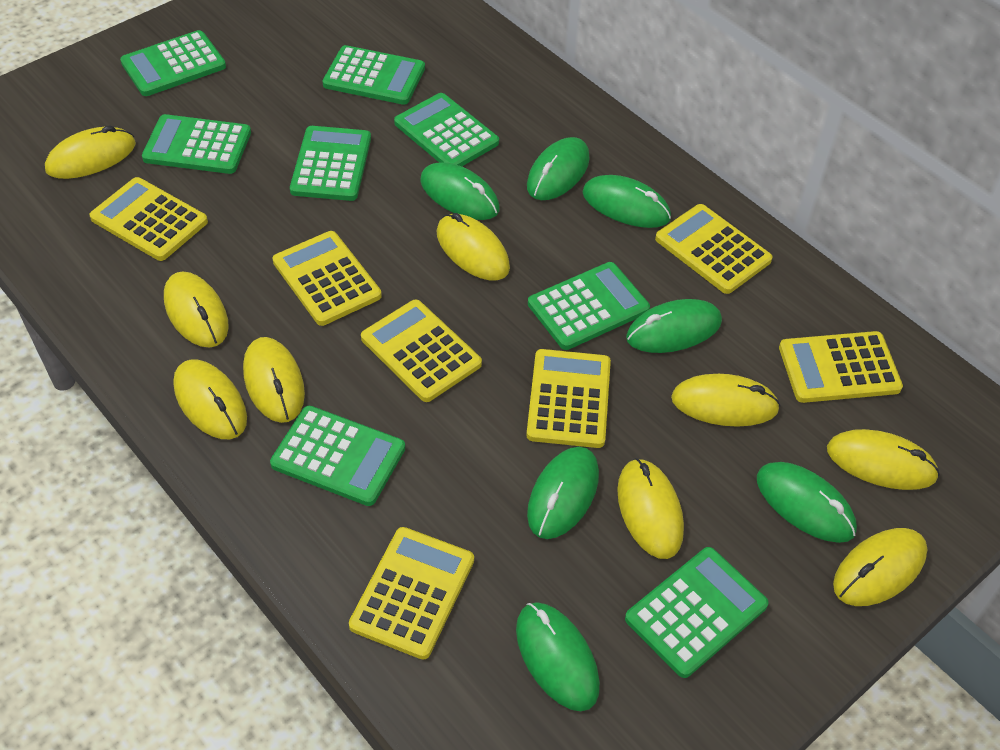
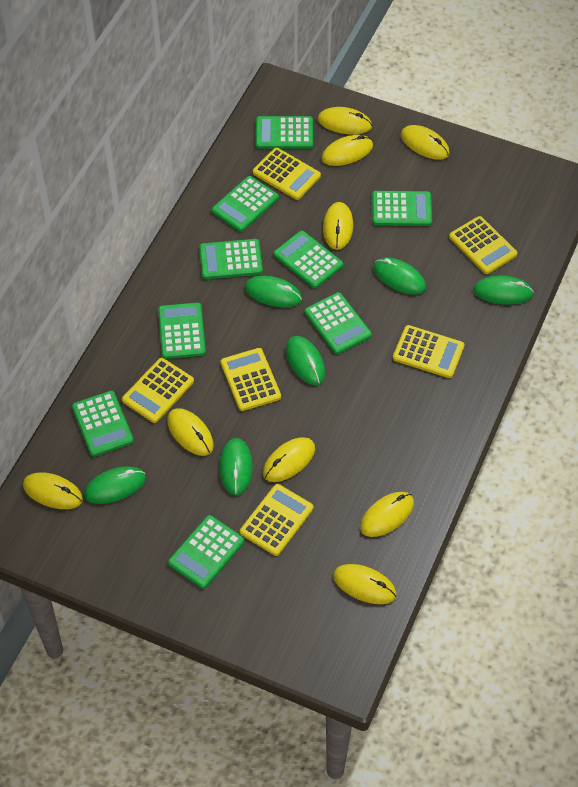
green calculator: [120,30,226,96] [142,114,251,174] [270,406,405,506] [290,126,371,201] [323,45,425,105] [394,93,499,166] [528,262,650,350] [625,547,769,678] = 8 -> [72,391,134,457] [158,303,206,359] [168,515,244,589] [199,239,263,279] [212,176,279,232] [256,116,313,149] [274,231,343,288] [305,292,372,354] [372,191,432,226] = 9
green mouse: [420,162,500,220] [516,602,600,711] [527,137,590,200] [527,447,599,539] [583,175,671,228] [626,299,722,353] [757,462,857,543] = 7 -> [84,466,146,504] [219,438,253,495] [245,276,302,307] [286,336,325,385] [373,258,426,295] [473,276,534,305] = 6
yellow calculator: [89,177,208,261] [272,231,382,326] [349,527,474,659] [361,300,482,402] [526,349,611,448] [655,204,773,294] [779,331,903,403] = 7 -> [122,358,194,423] [221,348,281,411] [240,484,313,556] [253,148,321,200] [393,325,465,378] [449,216,517,274] = 6

